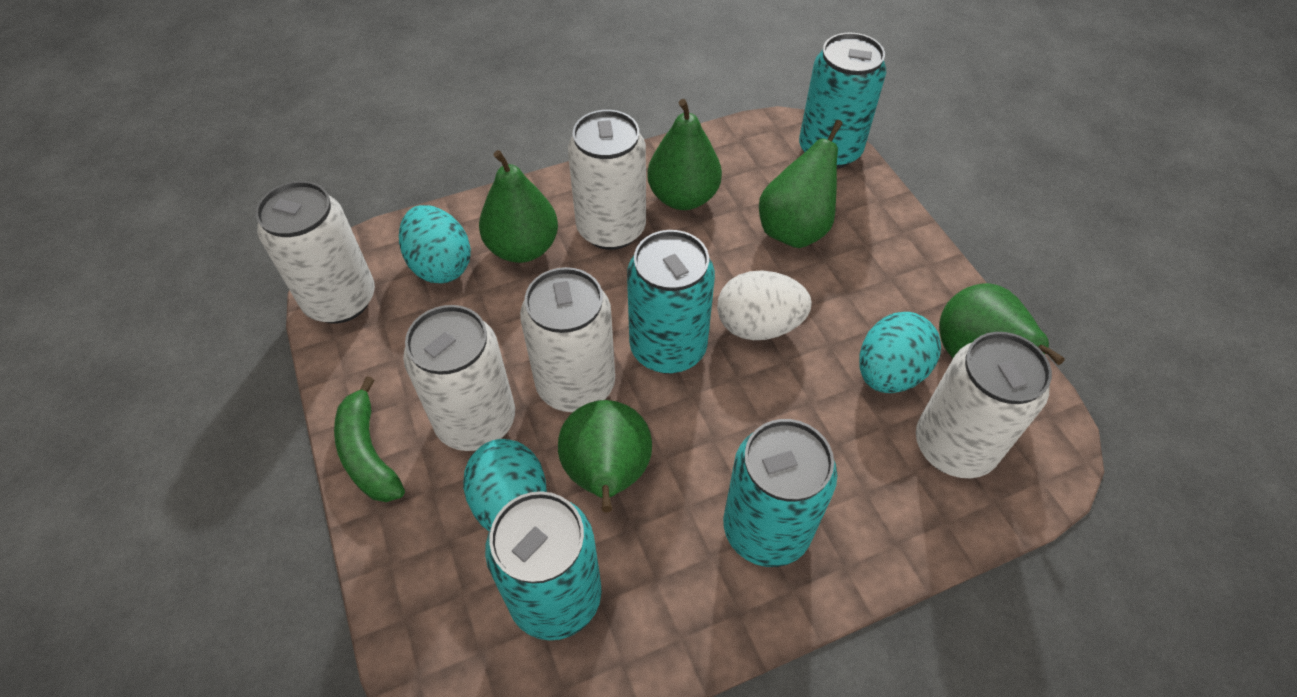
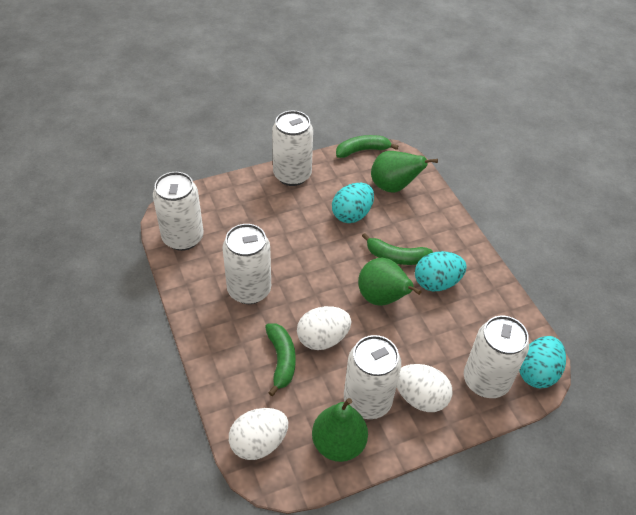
green banana: [334,376,405,502] = 1 -> [265,323,296,396] [336,135,398,158] [362,233,433,265] = 3
green pear: [479,150,558,263] [558,400,652,512] [647,99,722,210] [759,120,843,248] [939,283,1065,365] = 5 -> [312,398,368,462] [358,258,422,306] [371,151,438,193] = 3
turquoise can: [485,491,602,640] [627,230,715,374] [723,419,838,567] [799,33,886,169] = 4 -> none = 0
white egg: [717,270,812,340] = 1 -> [229,408,288,460] [297,306,351,350] [397,364,452,412] = 3

